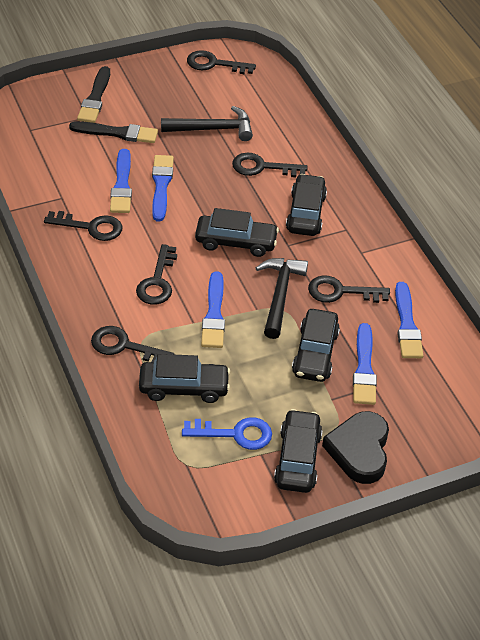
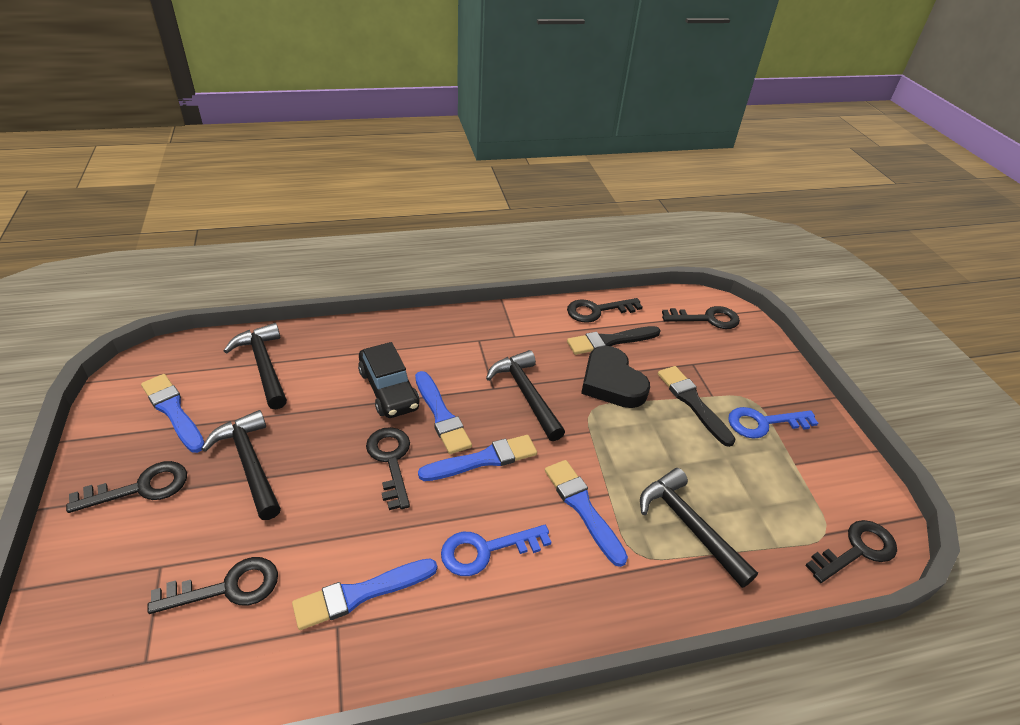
black car: [139,354,230,403] [195,208,279,257] [274,409,322,493] [286,174,327,236] [292,309,340,382] = 5 -> [358,342,420,418] = 1
black hammer: [161,106,253,141] [256,258,308,339] = 2 -> [202,410,281,520] [224,323,287,409] [486,350,565,441] [640,468,758,588] = 4
blue key: [182,417,272,450] = 1 -> [441,525,551,576] [728,407,818,439] = 2

